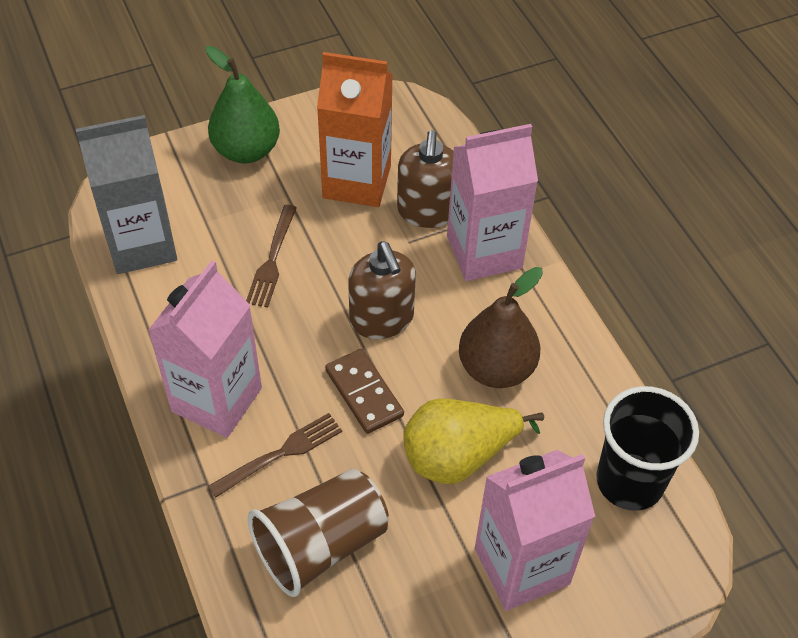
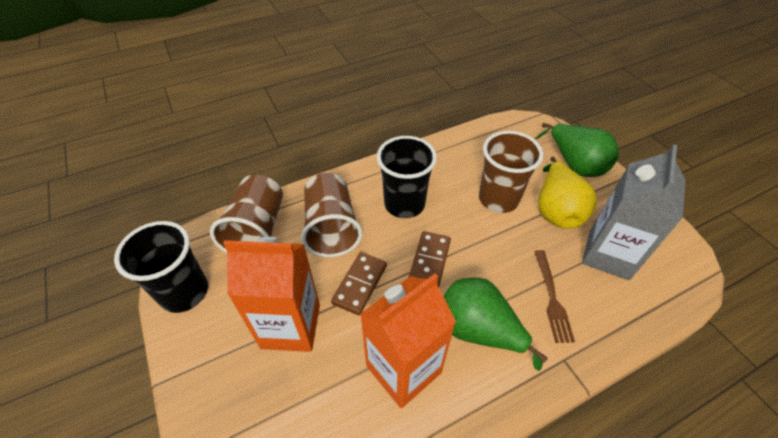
black cup: [596,386,699,511] = 1 -> [114,221,208,313] [377,136,437,218] = 2
brown cup: [248,469,389,597] = 1 -> [210,174,283,253] [301,173,363,257] [479,131,543,213] = 3
brown domino: [325,349,404,434] = 1 -> [331,252,387,315] [408,231,451,287] = 2
brown fork: [208,413,342,498] [246,205,297,308] = 2 -> [534,250,575,343] = 1
brown pear: [459,267,543,388] = 1 -> none = 0
brown soap dispenser: [348,242,416,339] [397,130,454,228] = 2 -> none = 0
green pear: [206,46,280,163] = 1 -> [443,277,548,371] [536,123,619,177] = 2
orange carton: [317,52,393,207] = 1 -> [223,237,320,352] [360,274,456,408] = 2
pink carton: [148,261,262,438] [447,124,538,281] [475,450,595,611] = 3 -> none = 0

